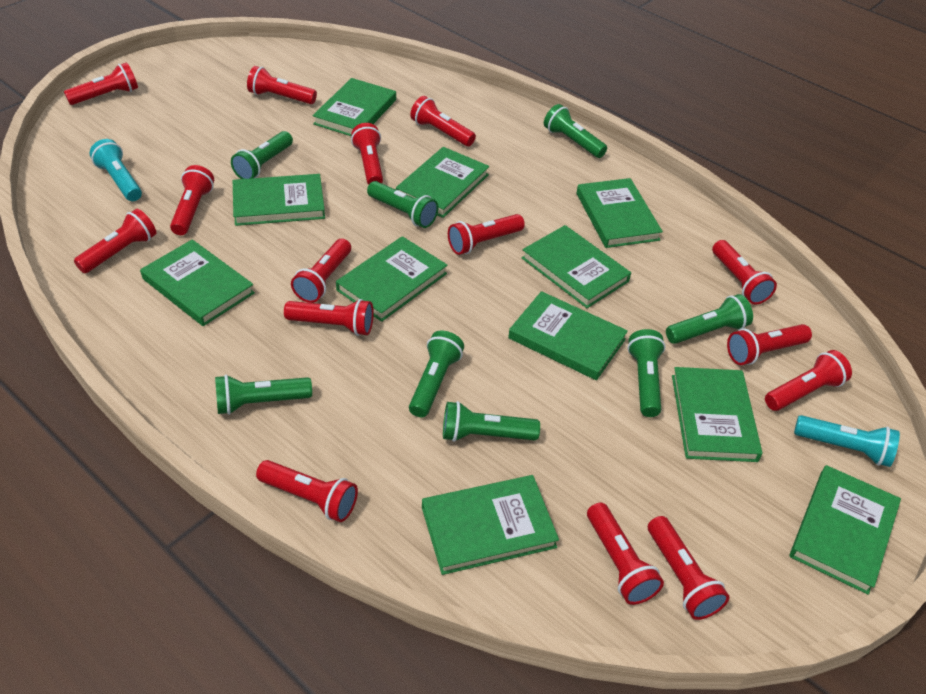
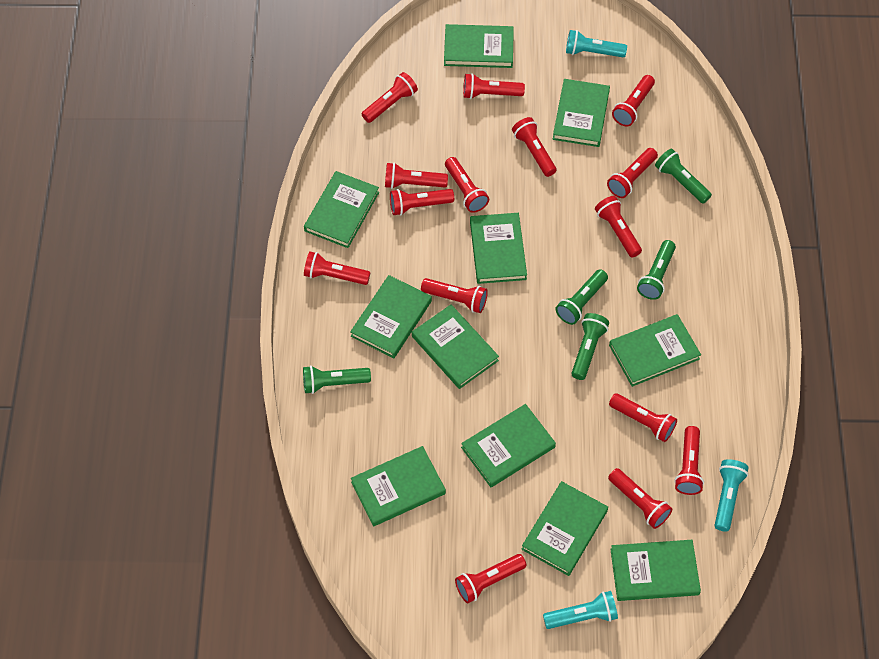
green flashlight: [215,375,312,415] [231,131,293,179] [367,181,438,228] [409,331,464,417] [443,401,540,442] [544,104,607,158] [627,329,666,417] [666,294,753,344] = 8 -> [303,365,371,394] [556,269,608,325] [571,313,609,380] [637,240,676,300] [655,148,712,204] = 5
turquoise flashlight: [90,139,142,201] [794,415,900,467] = 2 -> [543,591,618,629] [566,30,627,57] [714,459,749,531] = 3

